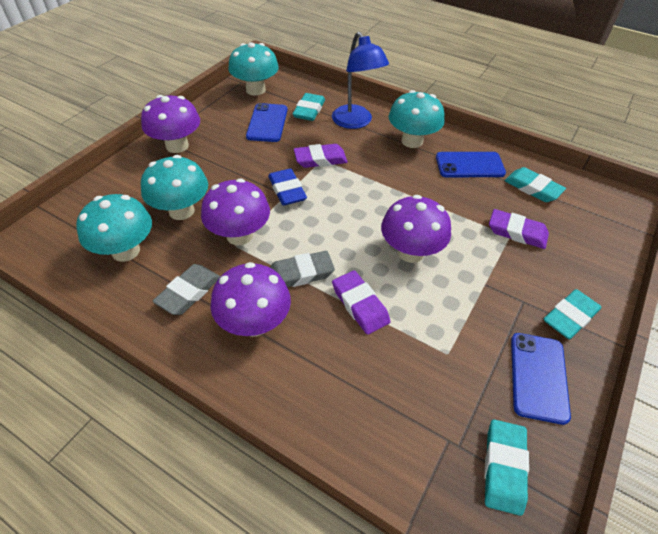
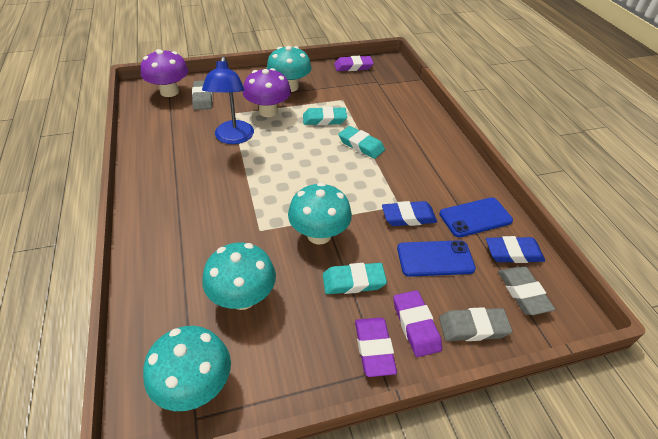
blue eraser: [268,169,307,206] = 1 -> [382,201,437,226] [486,236,545,263] = 2
blue phone: [246,103,288,142] [436,152,506,177] [511,333,571,425] = 3 -> [397,240,476,277] [439,197,513,237] = 2
grey eraser: [153,264,220,315] [270,251,335,287] = 2 -> [192,80,213,110] [439,307,512,341] [498,266,555,315] = 3
purple mushroom: [141,95,200,153] [201,179,270,245] [211,262,291,337] [381,195,451,263] = 4 -> [140,49,188,97] [243,68,291,117] = 2
turquoise eraser: [292,93,325,121] [484,420,529,516] [504,167,566,202] [544,289,601,339] = 4 -> [303,107,347,125] [323,263,387,294] [338,126,385,159] = 3

